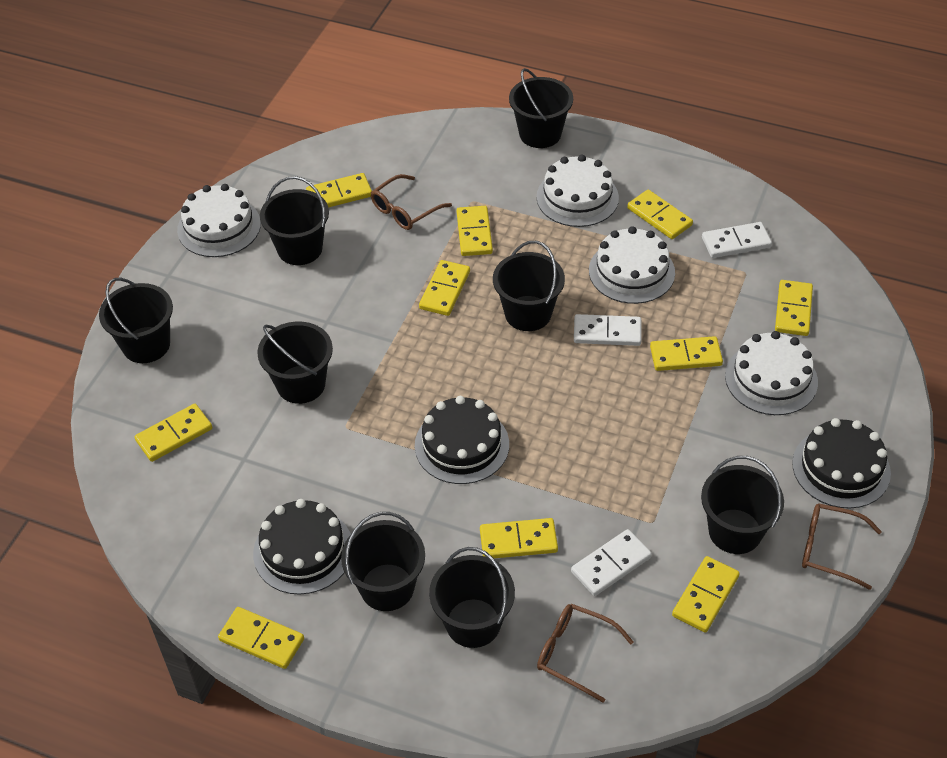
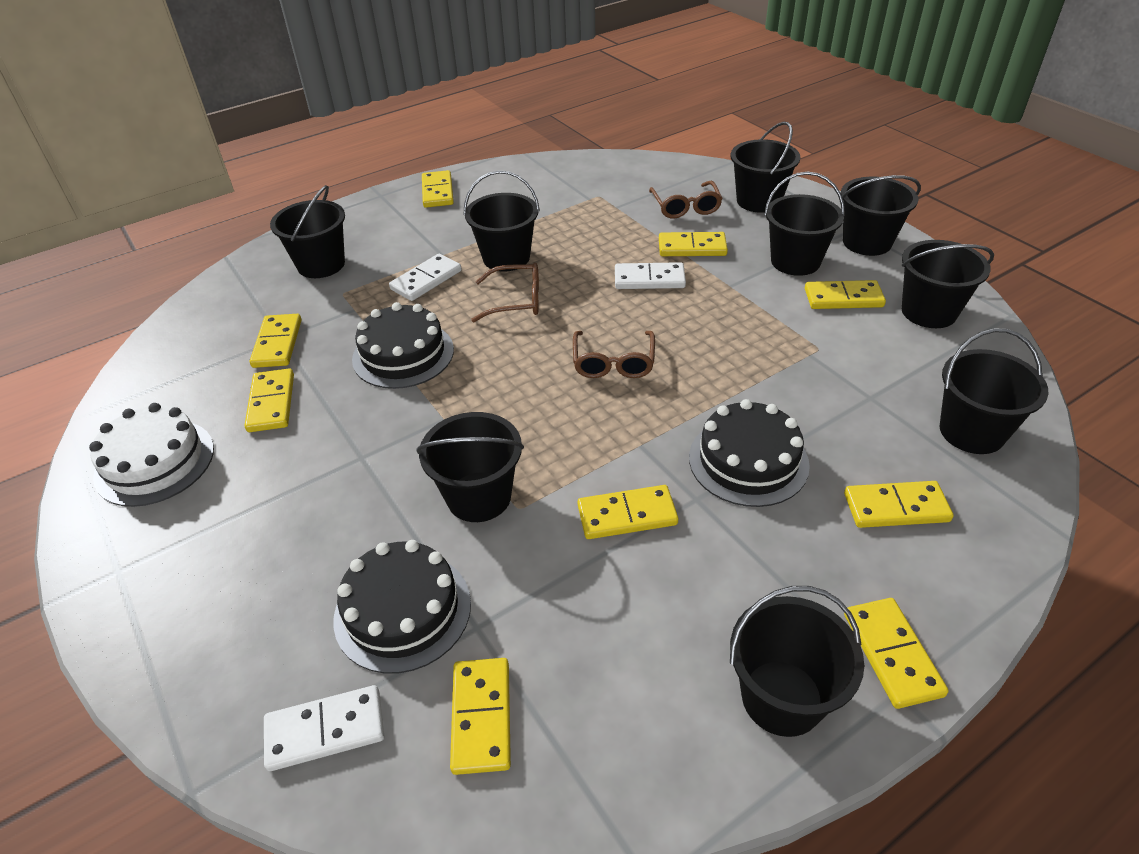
black bucket: [99,278,173,363] [257,322,333,404] [260,176,329,265] [341,512,425,611] [429,547,515,648] [493,241,565,331] [509,68,573,148] [701,456,784,554] = 8 -> [270,185,345,278] [417,412,524,522] [464,170,540,271] [730,586,864,737] [731,122,801,213] [764,171,845,276] [841,175,921,256] [902,240,994,328] [940,328,1048,454] = 9
white cake: [177,184,261,257] [537,155,619,227] [589,226,675,304] [725,331,818,415] = 4 -> [89,403,214,507] = 1
yellow domino: [135,404,212,462] [218,607,304,669] [306,173,372,208] [419,260,470,316] [457,206,493,256] [480,518,558,558] [627,190,693,239] [650,336,723,371] [672,556,740,633] [775,280,813,336] = 10 -> [244,368,294,432] [250,314,301,368] [422,170,454,208] [450,658,511,775] [578,485,678,539] [659,232,728,256] [805,280,886,309] [844,481,954,528] [844,598,948,709] = 9

